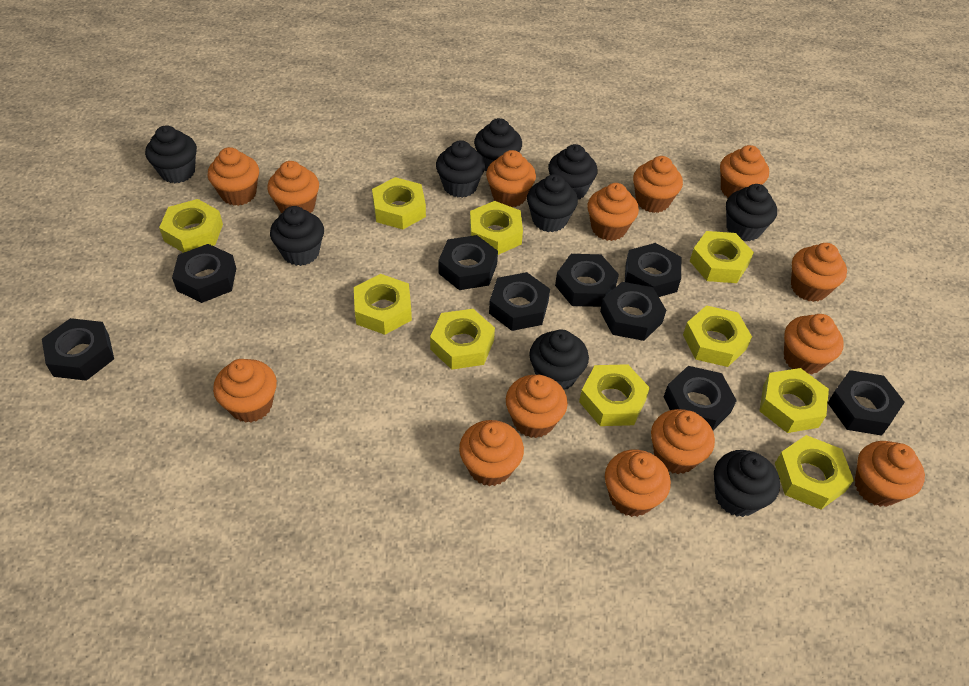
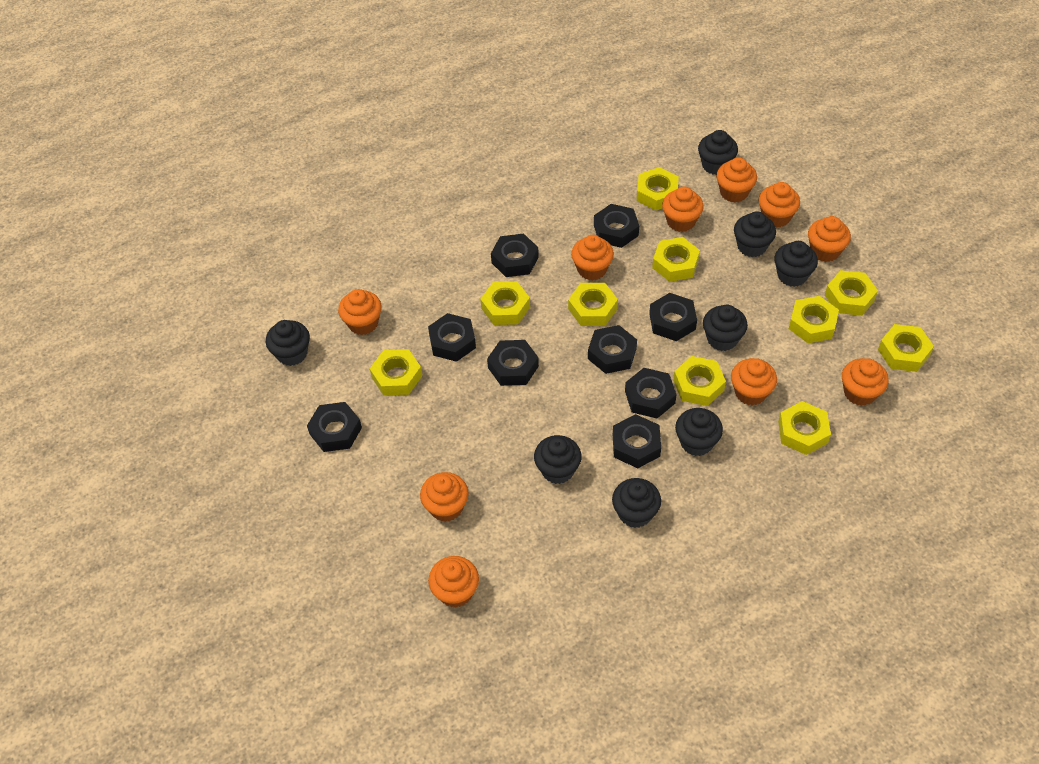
black cupcake: [145,125,197,183] [270,206,324,266] [436,140,485,198] [474,118,522,171] [527,174,578,232] [529,329,589,390] [548,144,598,199] [714,450,780,517] [726,184,777,241] = 9 -> [266,320,310,366] [534,435,582,484] [612,478,661,528] [675,408,723,456] [698,130,738,175] [703,305,748,351] [734,211,776,257] [774,241,818,287] = 8
orange cupcake: [208,147,259,206] [213,359,277,423] [267,161,319,213] [459,420,524,486] [486,150,536,207] [506,375,568,438] [587,183,639,241] [605,450,671,517] [633,156,683,213] [651,409,715,474] [720,145,769,198] [784,314,844,374] [791,243,847,302] [855,441,925,507] = 14 -> [338,289,382,335] [420,472,469,522] [428,556,479,608] [571,235,614,280] [662,187,704,232] [716,157,757,203] [731,358,777,405] [759,182,800,228] [808,216,851,262] [842,358,889,406] = 10

